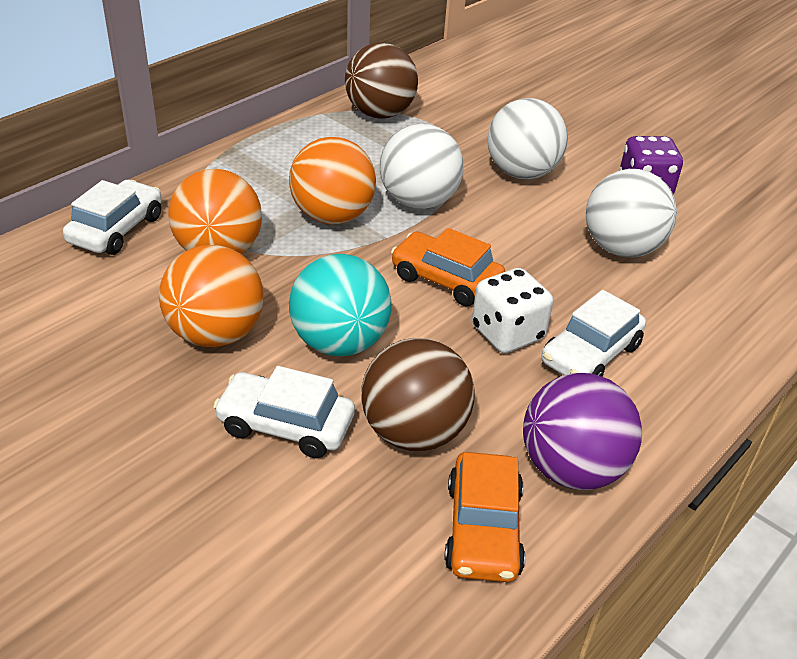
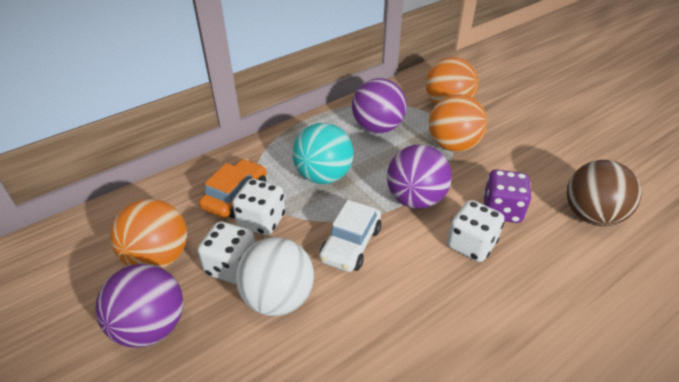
brown ball: [345,43,418,119] [361,338,475,451] = 2 -> [567,160,641,226] = 1
orange car: [391,228,505,306] [444,452,525,582] = 2 -> [199,159,267,218] = 1
purple ball: [523,373,642,490] = 1 -> [95,264,183,347] [352,78,407,134] [387,144,452,209] = 3
white ball: [380,124,464,209] [487,98,568,179] [586,169,677,257] = 3 -> [236,237,314,316] = 1
white car: [63,180,162,255] [213,366,355,458] [541,290,646,377] = 3 -> [319,200,381,272] = 1
white dice: [472,268,553,353] = 1 -> [198,221,255,284] [232,179,285,235] [447,200,504,262] = 3

